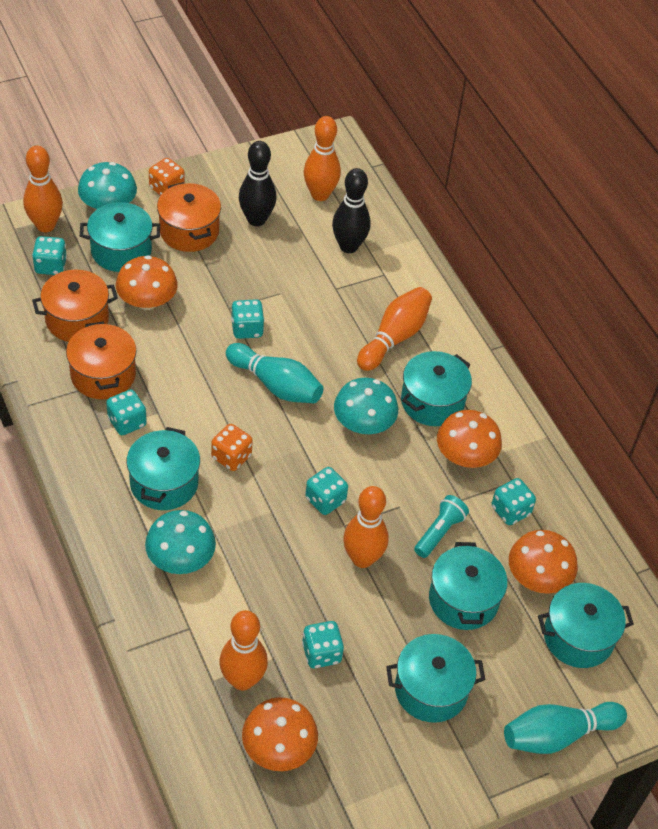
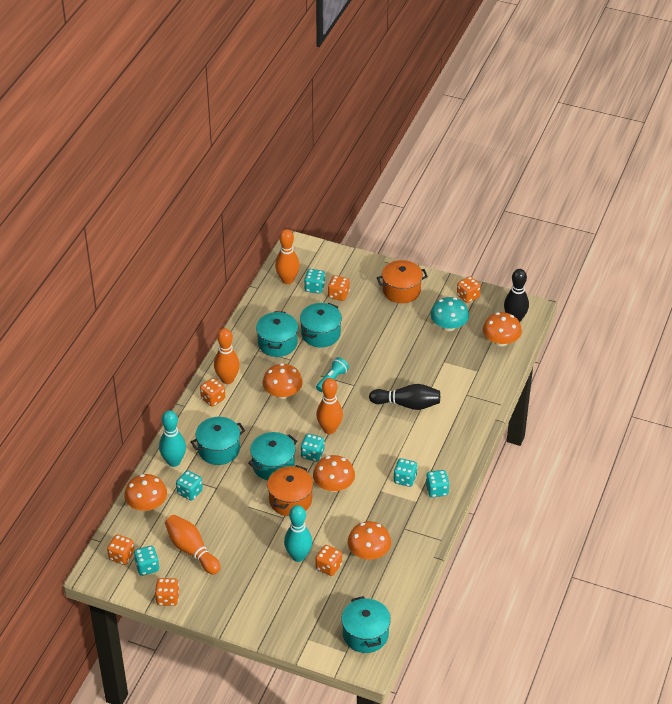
orange bowling pin: [23,146,63,232] [219,610,268,690] [304,116,341,201] [343,486,389,568] [357,287,432,371] = 5 -> [165,515,221,574] [214,328,240,384] [275,229,300,284] [316,378,343,434] = 4
orange dice: [149,158,185,196] [211,424,253,471] = 2 -> [107,534,135,565] [155,578,179,606] [200,378,225,407] [316,545,342,576] [328,275,350,301] [457,276,481,303] = 6
orange mushroom: [116,255,178,310] [242,697,318,771] [437,410,502,468] [509,530,578,594] = 4 -> [124,474,167,511] [263,363,303,399] [313,455,355,492] [348,521,391,559] [483,312,522,347] = 5
orange pot: [32,270,118,342] [66,322,136,399] [157,182,221,252] = 3 -> [267,465,313,516] [377,260,428,303] = 2
turquoise mushroom: [78,162,137,209] [145,510,216,574] [334,378,398,434] = 3 -> [430,297,469,331] = 1
turquoise pot: [80,202,160,272] [127,427,200,510] [386,634,485,723] [401,351,472,426] [429,542,507,630] [538,583,634,668] = 6 -> [191,417,245,465] [248,432,297,480] [256,311,298,357] [300,303,342,347] [341,596,391,653] = 5

